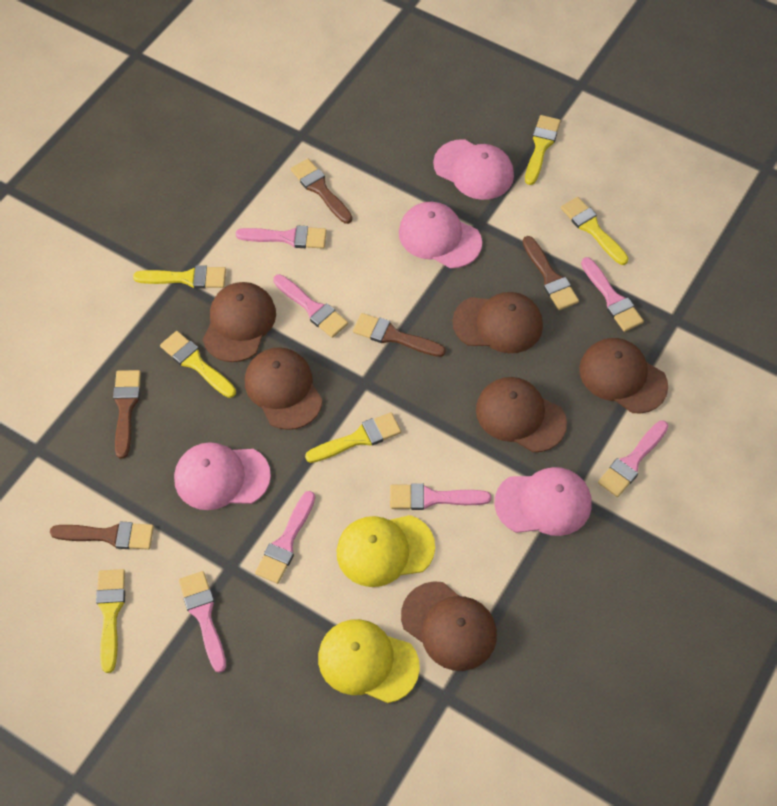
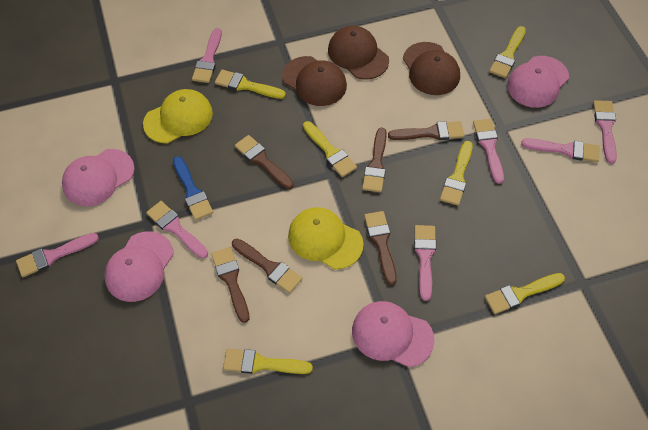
blue brush: none = 0 -> [173,156,213,220] = 1
brown brush: [50,522,154,550] [113,370,141,459] [291,159,352,224] [353,313,446,357] [522,236,579,310] = 5 -> [211,247,250,323] [232,239,302,293] [235,135,294,189] [362,128,387,192] [364,211,397,285] [388,121,464,140] = 6
brown cap: [203,282,276,362] [245,347,323,430] [401,581,497,671] [453,292,543,353] [476,377,567,452] [579,338,668,414] = 6 -> [282,56,347,106] [328,26,389,80] [403,42,460,95] = 3

